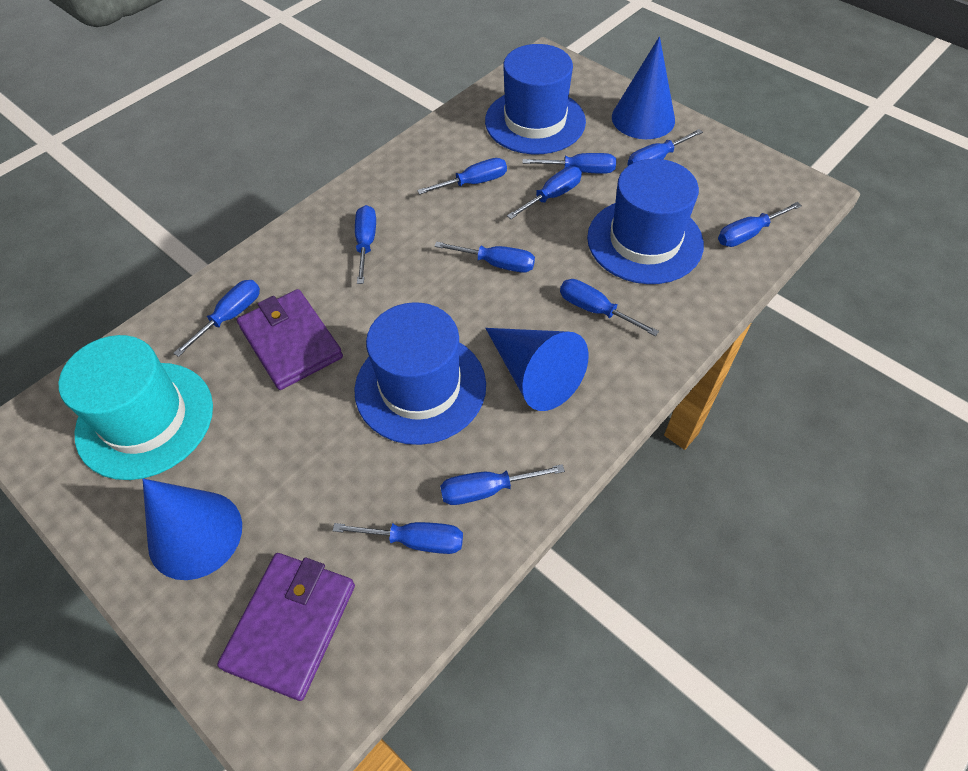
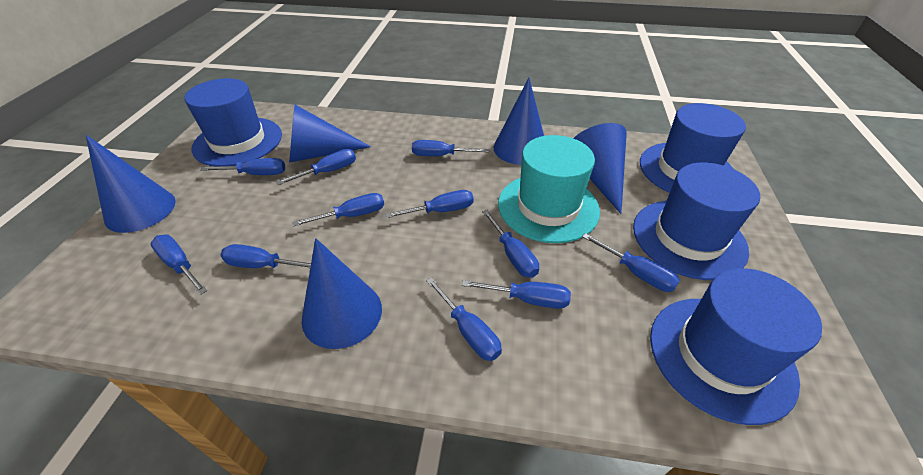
blue cone: [143,479,242,580] [485,328,589,411] [612,36,675,139] = 3 -> [86,135,176,233] [289,105,371,163] [302,238,382,349] [494,78,544,165] [573,123,627,214] = 5
blue hat: [354,302,486,445] [485,44,586,154] [587,159,704,284] = 3 -> [184,78,282,167] [633,162,760,280] [640,103,746,193] [650,268,822,425] = 4
purple wallet: [217,553,355,701] [237,289,343,390] = 2 -> none = 0

